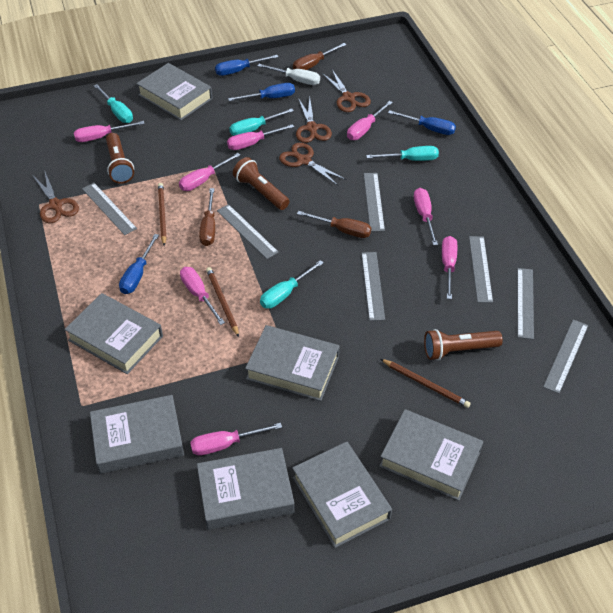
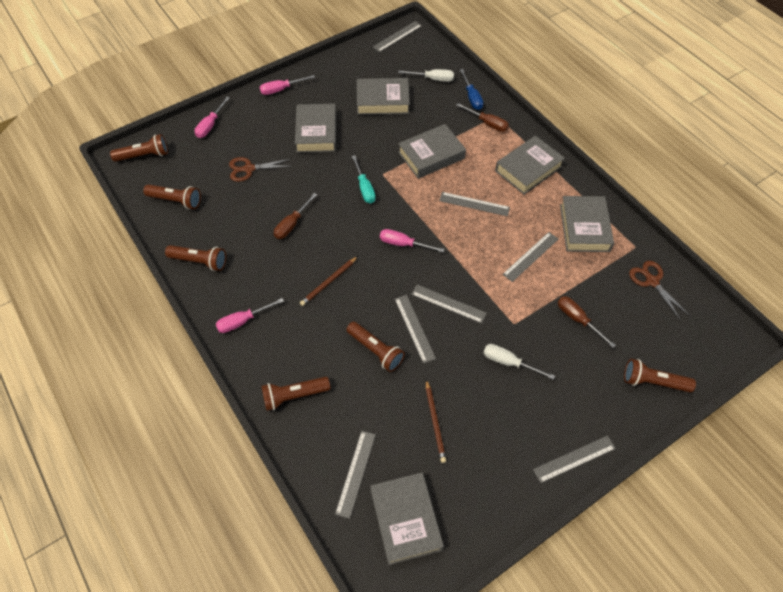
blue screwdriver: [119,234,159,294] [215,55,278,76] [228,83,295,101] [388,110,456,135] = 4 -> [460,69,483,110] = 1
brown flashlight: [106,133,134,184] [233,157,290,210] [424,329,503,360] = 3 -> [110,134,168,162] [143,184,201,209] [165,245,226,271] [261,377,330,411] [346,322,405,372] [624,359,696,392] = 6
brown pencil: [158,183,167,246] [206,267,239,337] [381,359,471,408] = 3 -> [300,256,358,306] [426,379,446,463] = 2
brown scissors: [33,172,79,223] [279,143,347,185] [296,98,332,143] [322,70,371,112] = 4 -> [229,157,292,182] [629,261,689,319] = 2
grey book: [65,293,163,374] [90,395,184,474] [136,63,212,120] [197,448,295,530] [245,325,339,401] [292,442,392,548] [379,409,483,501] = 7 -> [295,104,336,153] [357,78,410,115] [370,472,444,565] [398,124,466,179] [495,135,565,195] [560,196,614,252] = 6
pink screwdriver: [74,121,145,142] [179,153,240,191] [180,267,225,325] [190,423,282,456] [227,124,294,150] [347,101,393,140] [414,188,438,246] [442,236,457,299] = 8 -> [195,97,230,138] [216,298,284,333] [260,75,315,95] [380,229,445,252] = 4
turquoise screwdriver: [94,84,133,123] [229,108,294,136] [260,260,324,309] [366,146,439,161] = 4 -> [352,155,375,203] = 1
white screwdriver: [258,64,320,85] = 1 -> [398,69,454,82] [483,344,555,380] = 2

